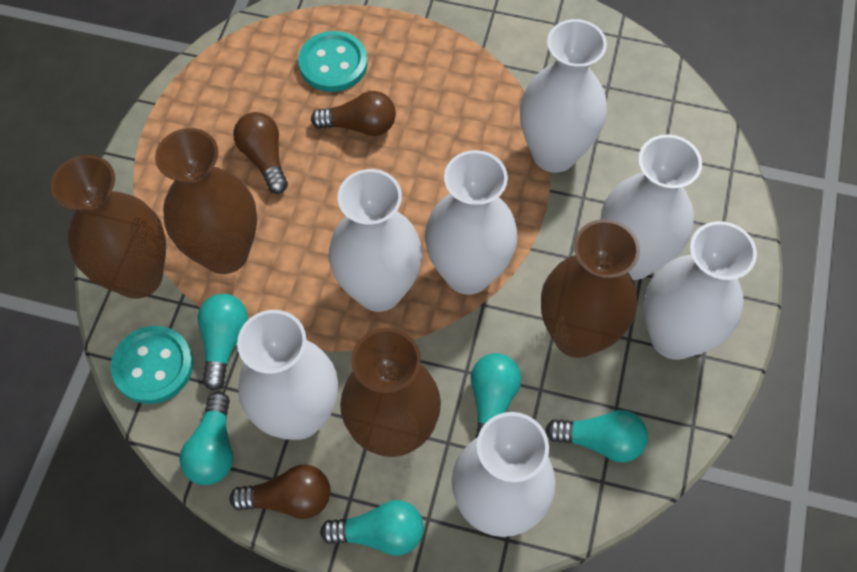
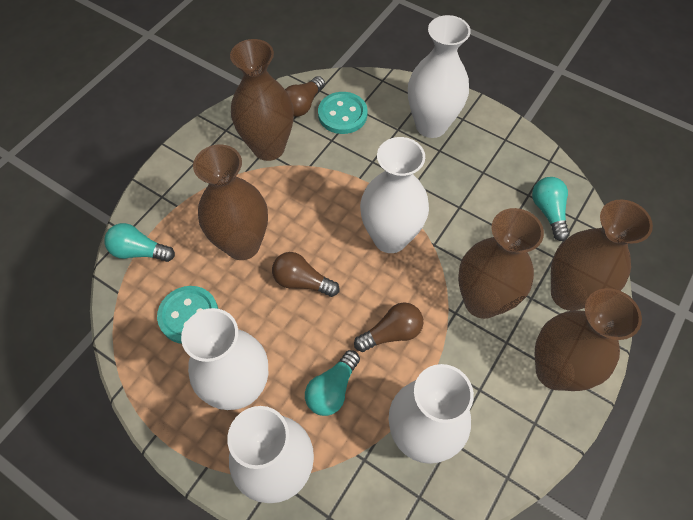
brown vase: [51,155,166,299] [155,128,257,274] [340,328,441,457] [541,219,640,358] = 4 -> [193,144,268,260] [230,39,294,161] [458,208,544,319] [535,288,642,391] [551,199,653,311] = 5
turquoise light bulb: [179,392,233,485] [197,294,248,391] [320,500,424,556] [471,353,521,438] [545,410,648,462] = 5 -> [104,223,175,262] [305,350,360,416] [532,177,570,241] = 3
white vase: [237,310,338,440] [329,169,422,312] [425,150,518,295] [452,412,556,537] [520,19,607,173] [601,135,702,280] [644,221,757,360] = 7 -> [181,308,268,410] [227,406,314,503] [360,137,429,253] [389,364,474,464] [408,15,471,138] = 5

